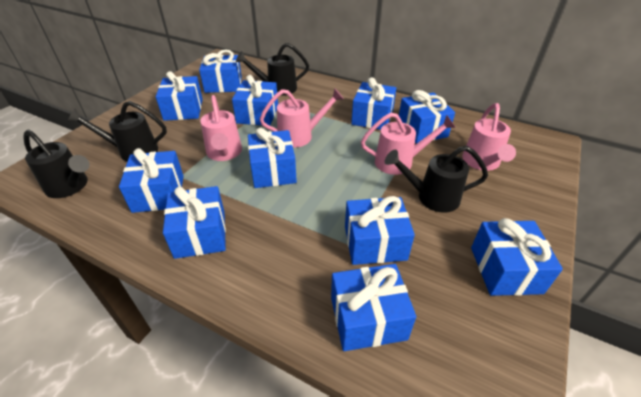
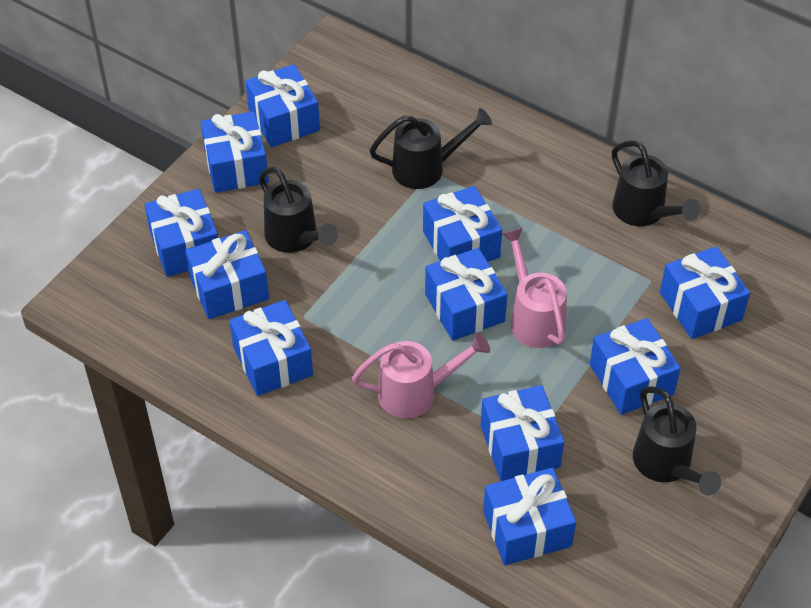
pink watering can: [200,95,242,161] [260,88,344,148] [361,113,456,175] [462,103,516,171] = 4 -> [352,333,490,419] [502,228,567,348] = 2

